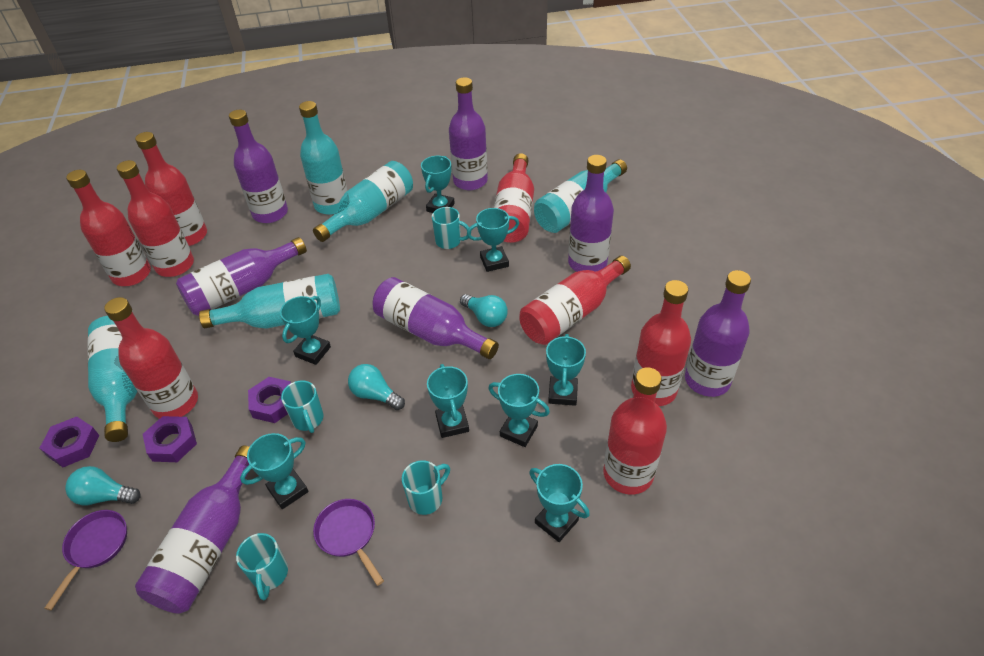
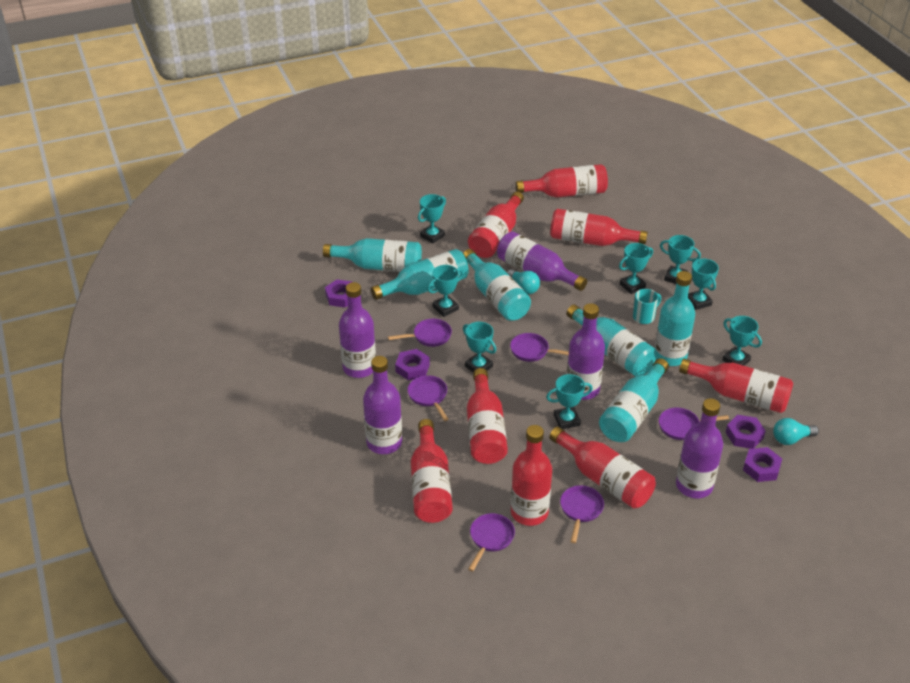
purple bottle: [135,446,250,614] [176,237,307,316] [229,110,288,223] [373,277,499,359] [449,77,488,190] [568,155,614,272] [685,270,751,397] = 7 -> [339,282,376,378] [363,356,402,454] [497,231,587,291] [567,303,605,400] [676,398,723,498] = 5
purple nut: [40,417,99,467] [143,416,197,462] [248,377,291,423] = 3 -> [325,279,352,308] [395,349,430,381] [725,415,766,449] [743,447,782,482] = 4
purple pan: [44,510,127,611] [313,499,384,586] = 2 -> [388,319,452,347] [407,375,449,421] [468,513,515,572] [510,333,569,362] [560,485,604,543] [659,408,729,440] = 6
turquoise bottle: [88,316,138,442] [199,274,340,329] [299,101,348,215] [313,161,413,242] [534,159,627,233] = 5 -> [323,238,422,272] [371,249,469,300] [463,249,531,321] [566,304,657,376] [599,358,669,442] [655,271,695,366] = 6
turquoise light bulb: [65,466,141,506] [348,364,405,410] [460,294,508,327] = 3 -> [507,269,540,294] [773,418,819,445] = 2
turquoise mug: [236,533,288,601] [281,380,324,433] [402,460,450,515] [432,207,471,249] = 4 -> [633,289,661,324] = 1

